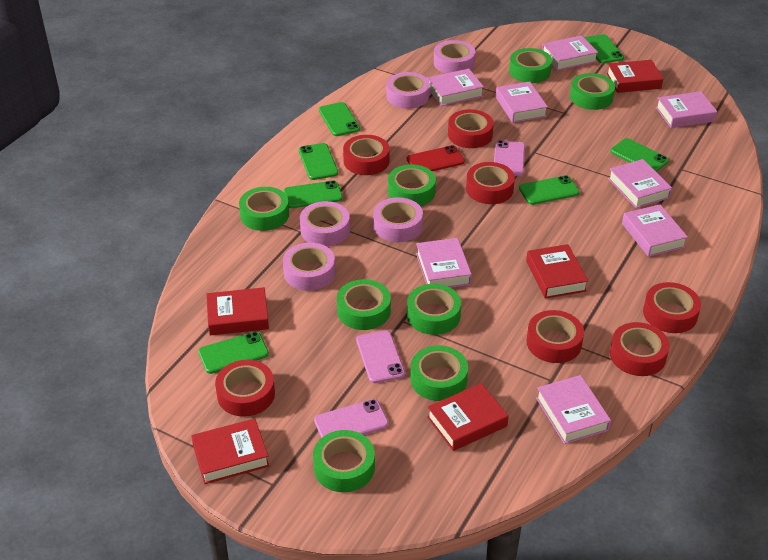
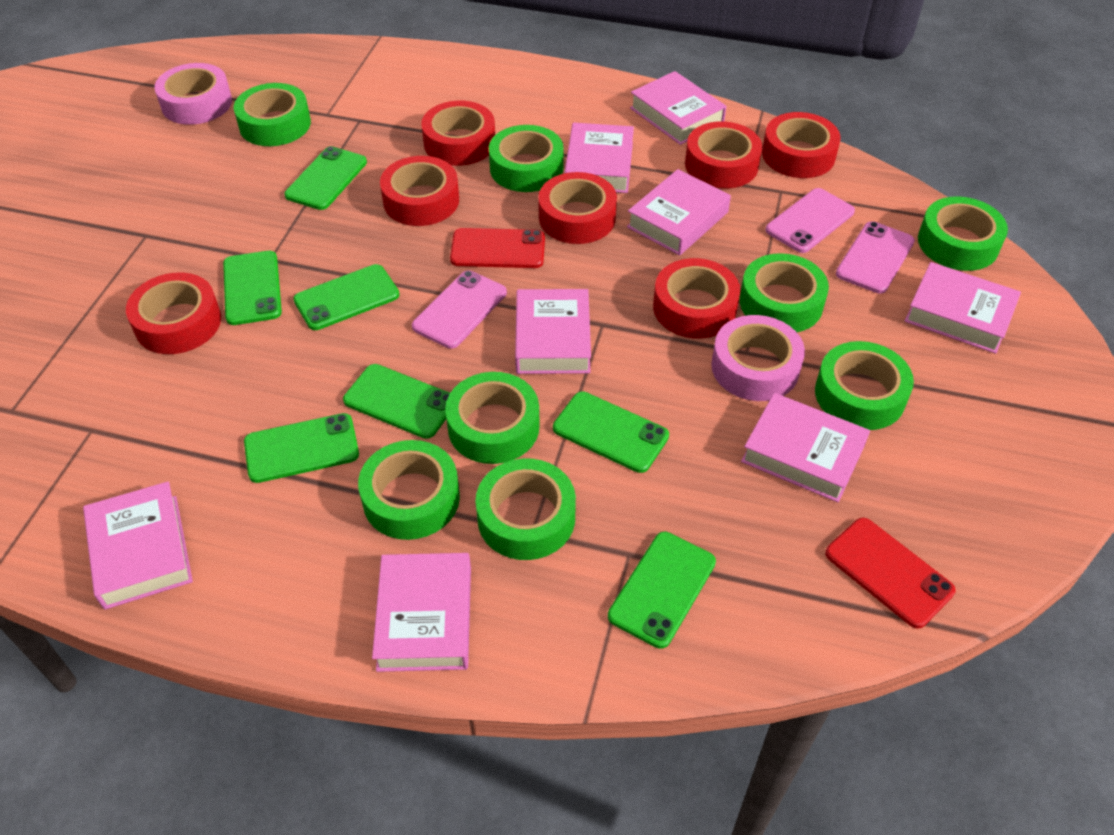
pink tape: [283,242,335,291] [300,201,350,246] [373,197,423,242] [387,72,430,109] [434,40,476,73] = 5 -> [154,63,232,125] [711,315,805,401] = 2
red book: [191,419,269,484] [206,287,269,335] [427,383,509,451] [526,244,588,299] [607,60,663,93] = 5 -> none = 0
red phone: [407,145,465,171] = 1 -> [450,228,545,268] [825,518,956,629] = 2

